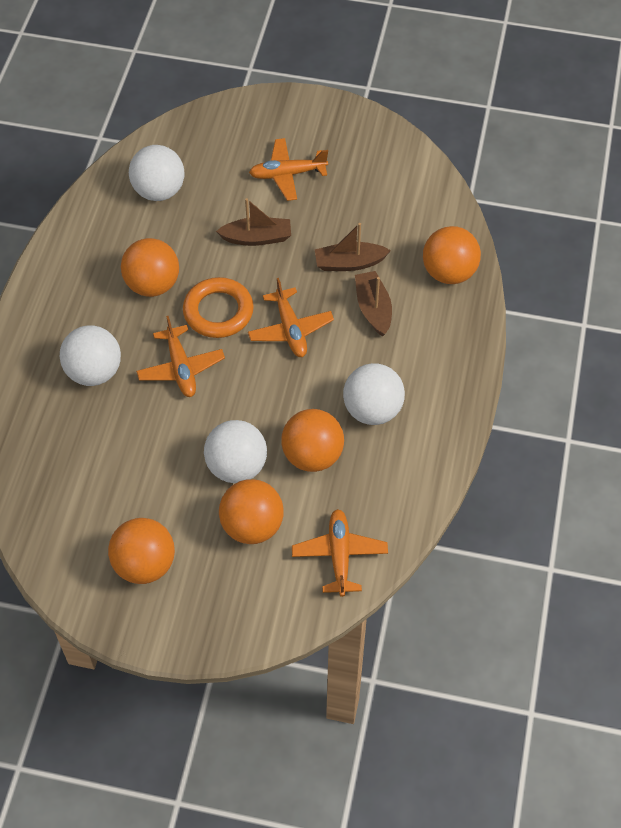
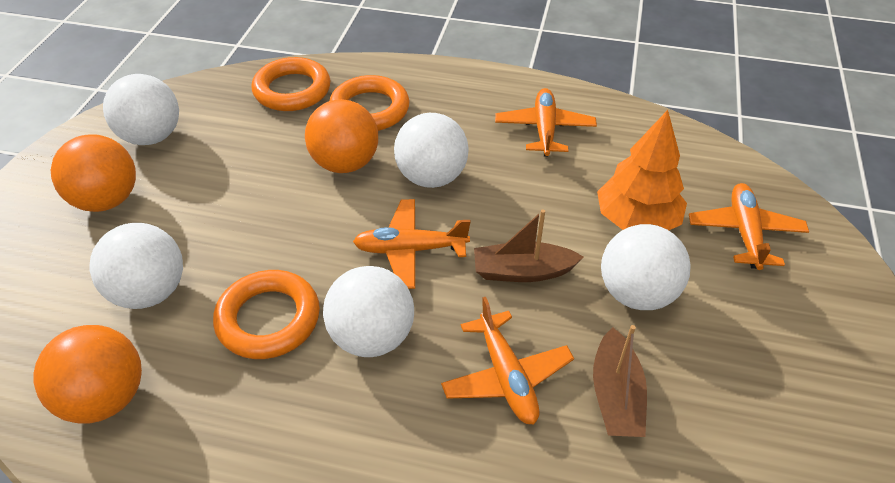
brown boat: [216,198,291,246] [315,223,391,271] [355,271,392,337] = 3 -> [474,209,584,282] [593,325,647,437] = 2
orange ball: [108,518,175,584] [121,238,179,297] [219,479,284,544] [281,409,344,472] [423,226,481,284] = 5 -> [33,325,142,423] [51,134,136,212] [305,99,378,173] = 3
orange ring: [183,277,254,338] = 1 -> [213,270,320,359] [251,57,331,111] [330,75,409,131] = 3
orange tree: none = 0 -> [597,110,687,230] = 1
white ball: [60,325,121,386] [129,145,184,201] [204,420,267,483] [343,363,405,425] = 4 -> [90,223,183,309] [103,74,179,145] [323,266,414,357] [394,113,469,188] [601,224,690,310] = 5

